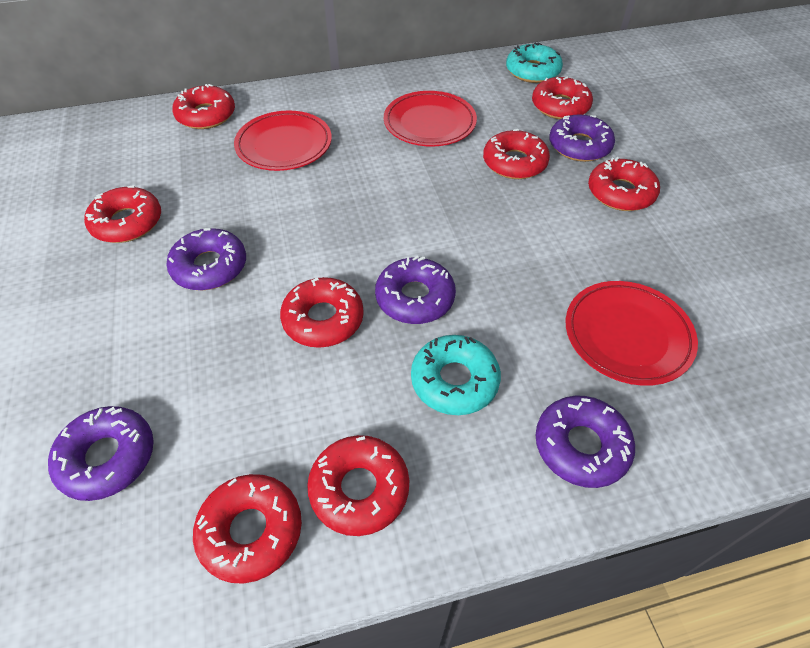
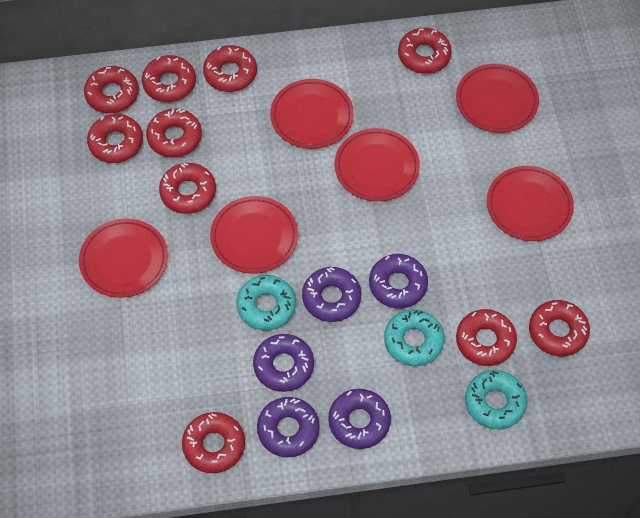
red donut: [84,185,161,243] [172,84,235,129] [193,474,302,584] [280,277,364,348] [307,435,409,536] [483,129,550,179] [532,77,593,119] [588,157,660,211] = 8 -> [84,66,139,113] [87,114,143,163] [142,55,196,102] [146,109,202,158] [159,163,216,214] [182,412,245,473] [203,45,257,92] [398,28,452,74] [456,309,517,366] [529,300,590,357] = 10
red plate: [234,111,332,171] [384,91,477,146] [566,281,698,386] = 3 -> [79,219,168,298] [210,196,298,274] [270,79,354,149] [335,128,420,201] [456,64,539,133] [487,166,574,241] = 6
turquoise donut: [411,335,501,415] [506,42,563,83] = 2 -> [236,275,296,330] [384,309,445,366] [465,370,527,429] = 3

